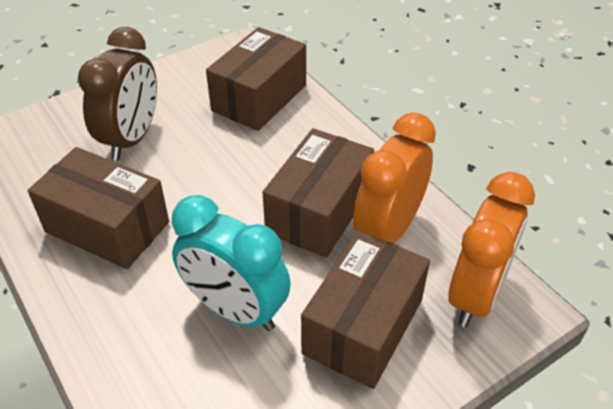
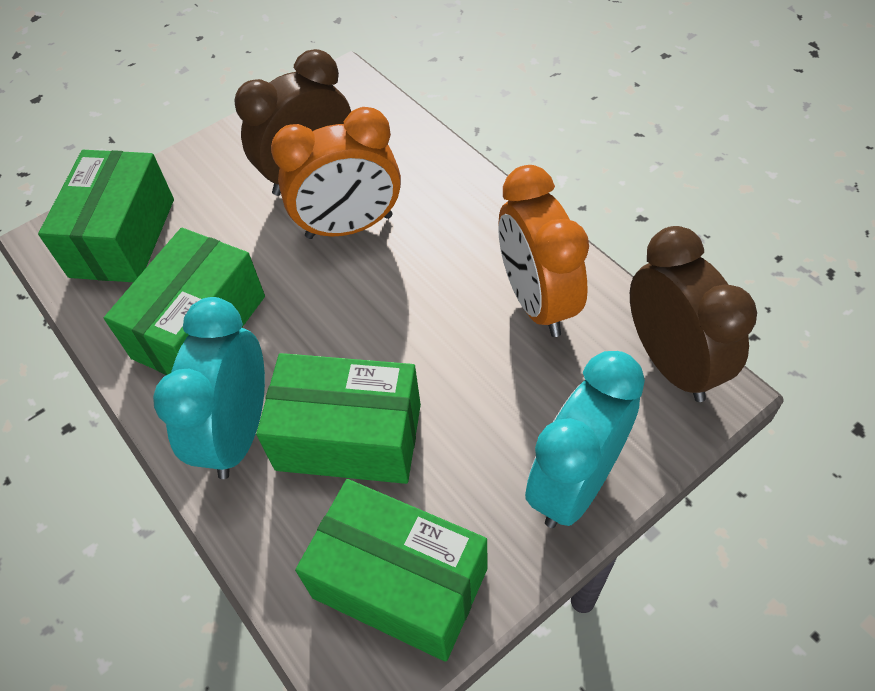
brown box: [28,147,169,269] [206,27,306,131] [263,128,374,258] [301,230,430,389] = 4 -> none = 0
brown clock: [78,27,157,160] = 1 -> [234,49,351,196] [630,226,757,402] = 2
green box: none = 0 -> [38,150,174,282] [104,228,265,375] [256,353,421,484] [295,479,487,662] = 4
turquoise clock: [172,195,291,331] = 1 -> [153,297,265,479] [525,351,645,528] = 2

